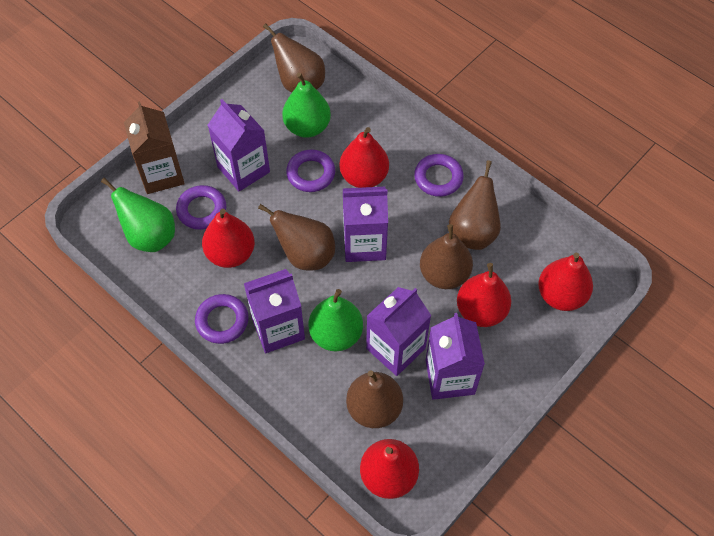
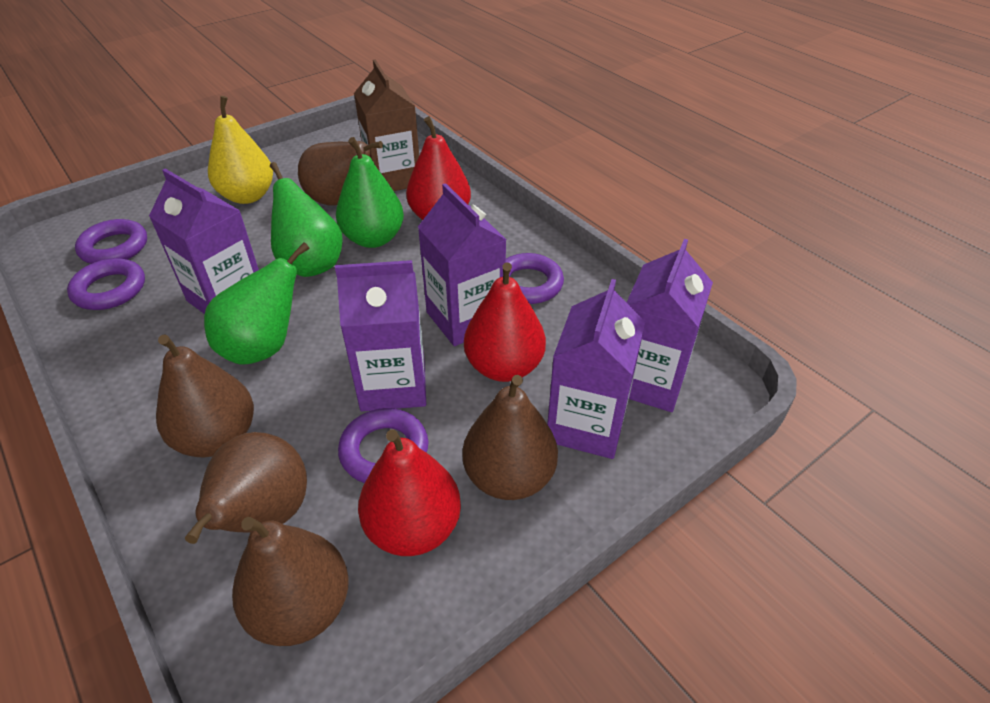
red pear: [202,209,255,268] [339,127,389,188] [360,439,419,499] [457,263,511,327] [538,253,593,311] = 5 -> [358,429,461,556] [406,116,471,220] [464,262,546,382] = 3
yellow pear: none = 0 -> [208,96,273,204] = 1

